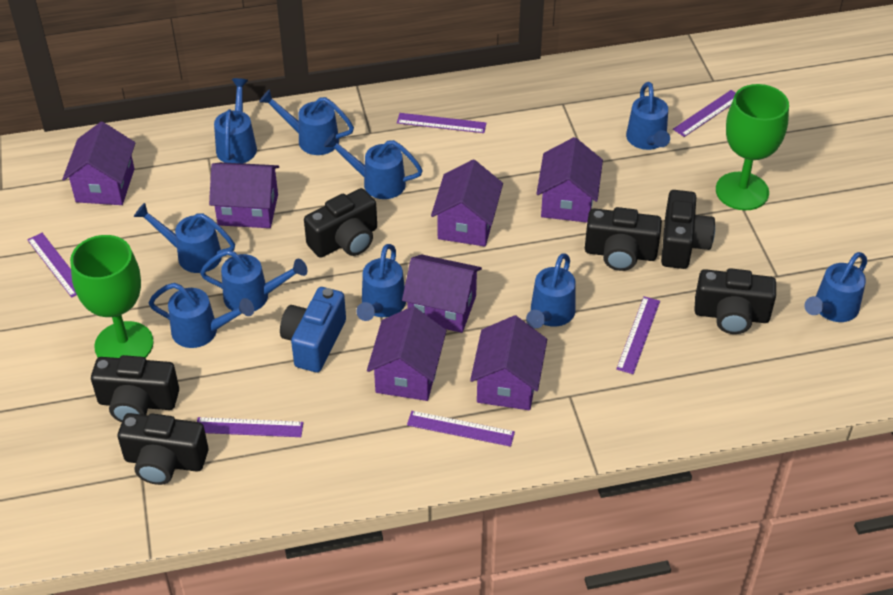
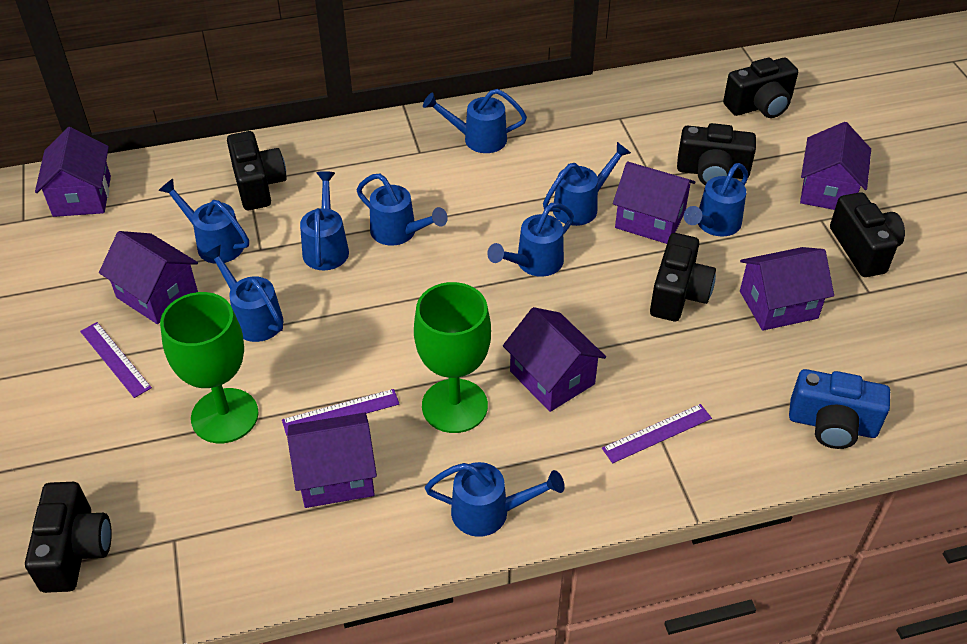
blue watering can: [134,203,235,273] [148,283,254,348] [200,250,308,311] [214,78,257,163] [259,89,354,155] [324,133,423,199] [356,244,406,321] [526,253,576,329] [626,82,670,150] [804,252,867,322] = 10 -> [158,179,249,264] [204,245,283,342] [300,171,349,270] [357,174,448,246] [423,89,527,153] [425,462,565,537] [487,203,574,277] [543,142,631,226] [684,163,748,237] = 9
purple ruler: [27,233,77,298] [197,417,304,437] [397,113,486,133] [407,411,515,447] [616,296,660,374] [673,90,736,137] = 6 -> [80,322,152,398] [282,389,400,436] [602,404,712,463] = 3

